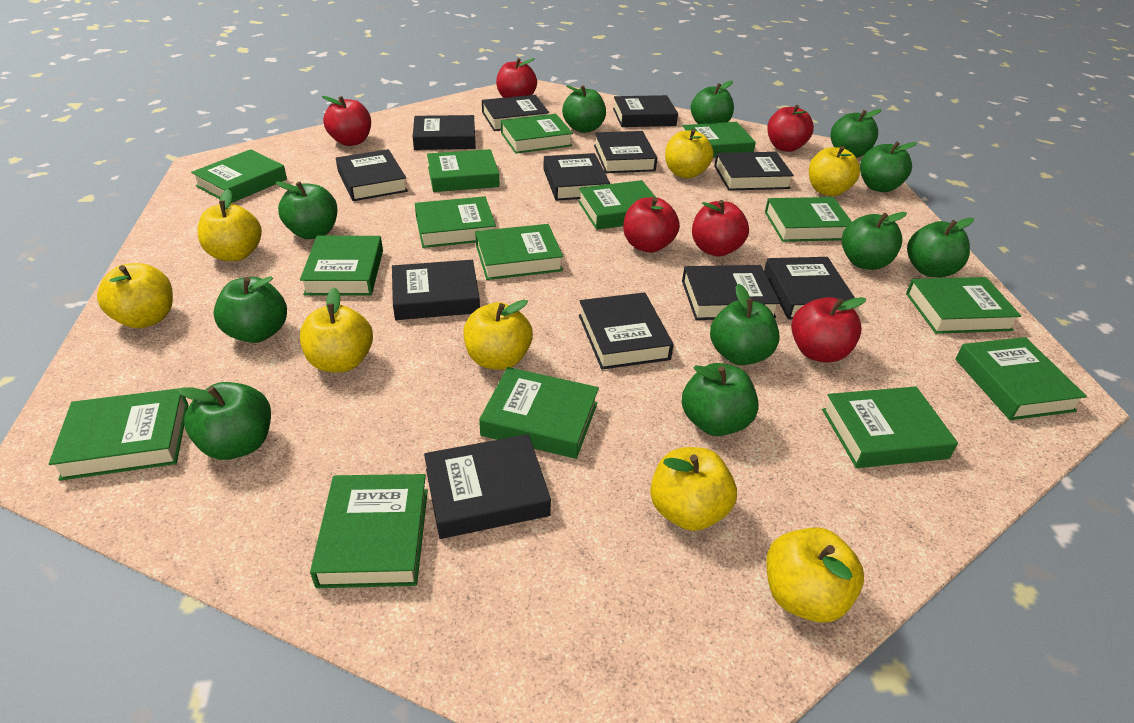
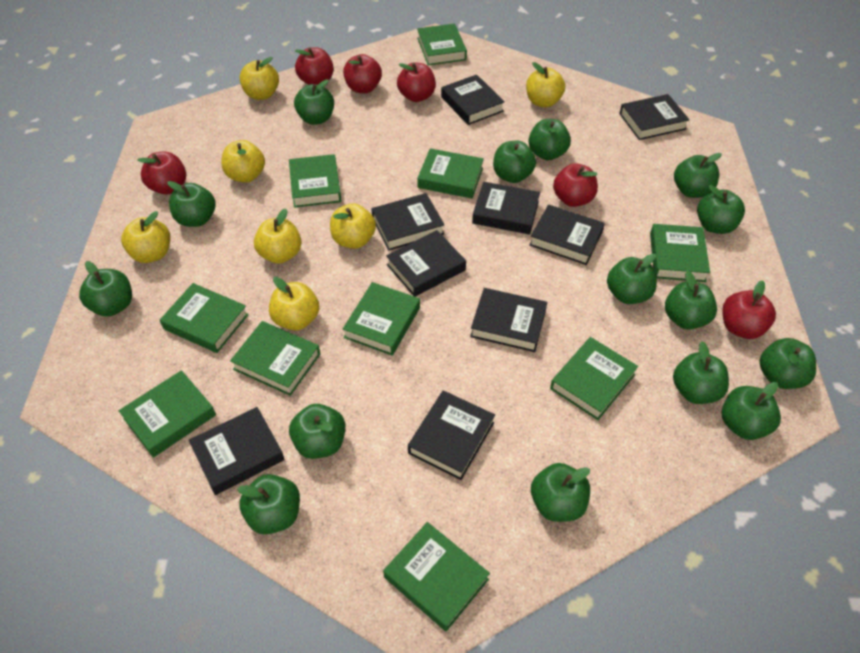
black book: [336,149,408,201] [392,260,480,320] [413,115,476,150] [424,434,551,539] [482,95,549,131] [544,153,610,201] [579,292,674,370] [594,131,657,173] [613,95,678,127] [682,265,780,320] [714,152,794,191] [764,257,855,320] = 12 -> [189,407,285,495] [371,193,445,251] [386,230,466,297] [408,390,495,480] [441,75,505,125] [470,288,547,352] [472,182,540,234] [529,204,605,265] [619,94,690,140] = 9
green apple: [177,382,271,460] [213,276,287,343] [276,182,337,239] [562,85,606,133] [682,363,759,436] [691,81,734,124] [710,284,780,365] [831,109,881,158] [842,212,907,270] [860,141,917,192] [907,218,974,277] = 11 -> [79,261,132,317] [167,181,216,227] [237,474,300,535] [289,404,345,459] [294,79,334,125] [493,141,536,183] [529,119,571,160] [531,463,590,522] [607,254,657,304] [665,271,717,330] [673,341,729,404] [674,153,722,198] [697,185,745,234] [722,382,781,440] [760,338,816,389] = 15
green book: [49,388,188,481] [191,149,287,203] [300,236,383,295] [310,474,428,588] [415,196,496,248] [427,149,500,192] [475,224,563,280] [479,367,599,459] [501,114,573,154] [578,180,655,230] [682,122,756,158] [765,197,852,242] [822,386,958,468] [906,277,1021,334] [955,337,1087,420] = 15 -> [119,370,216,458] [160,283,249,353] [230,321,320,396] [289,154,341,208] [343,282,420,356] [383,522,490,631] [417,24,467,65] [417,148,484,198] [550,337,638,420] [650,224,710,282] = 10
yellow apple: [97,263,173,328] [198,189,262,261] [300,287,373,372] [463,300,533,370] [650,447,737,531] [665,129,714,179] [766,527,864,623] [809,146,860,196] = 8 -> [121,211,170,263] [221,140,265,183] [240,57,279,100] [254,209,301,264] [269,277,319,330] [330,204,376,248] [526,62,565,107] = 7

